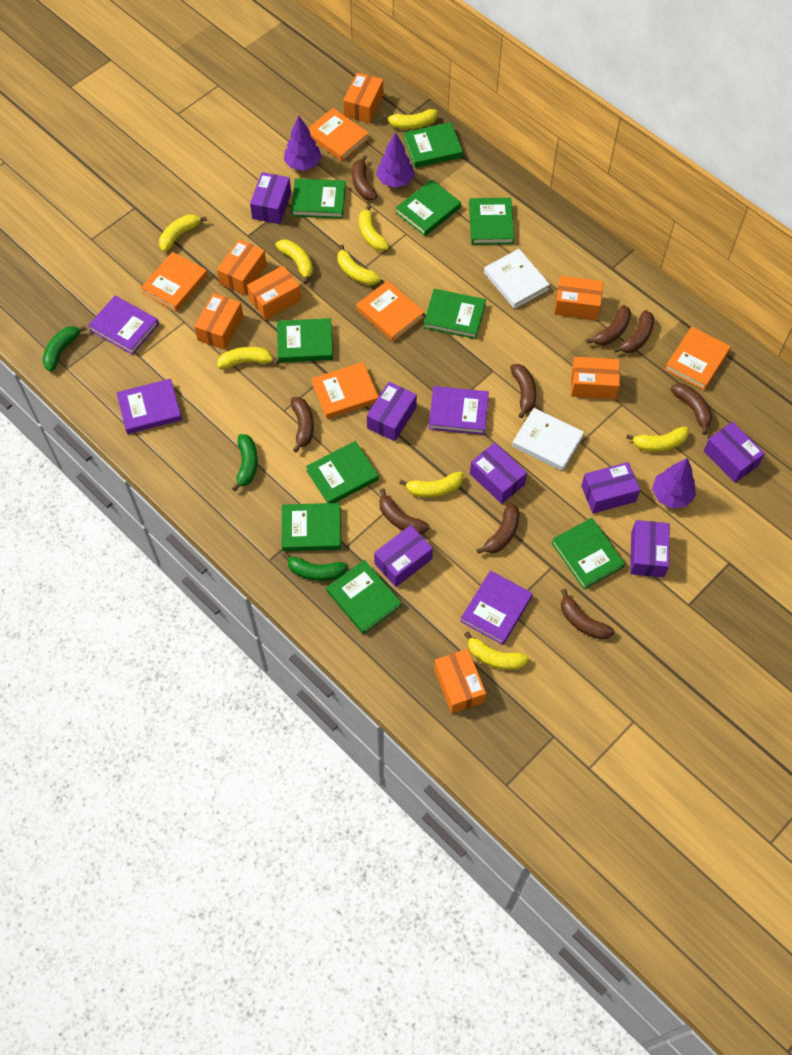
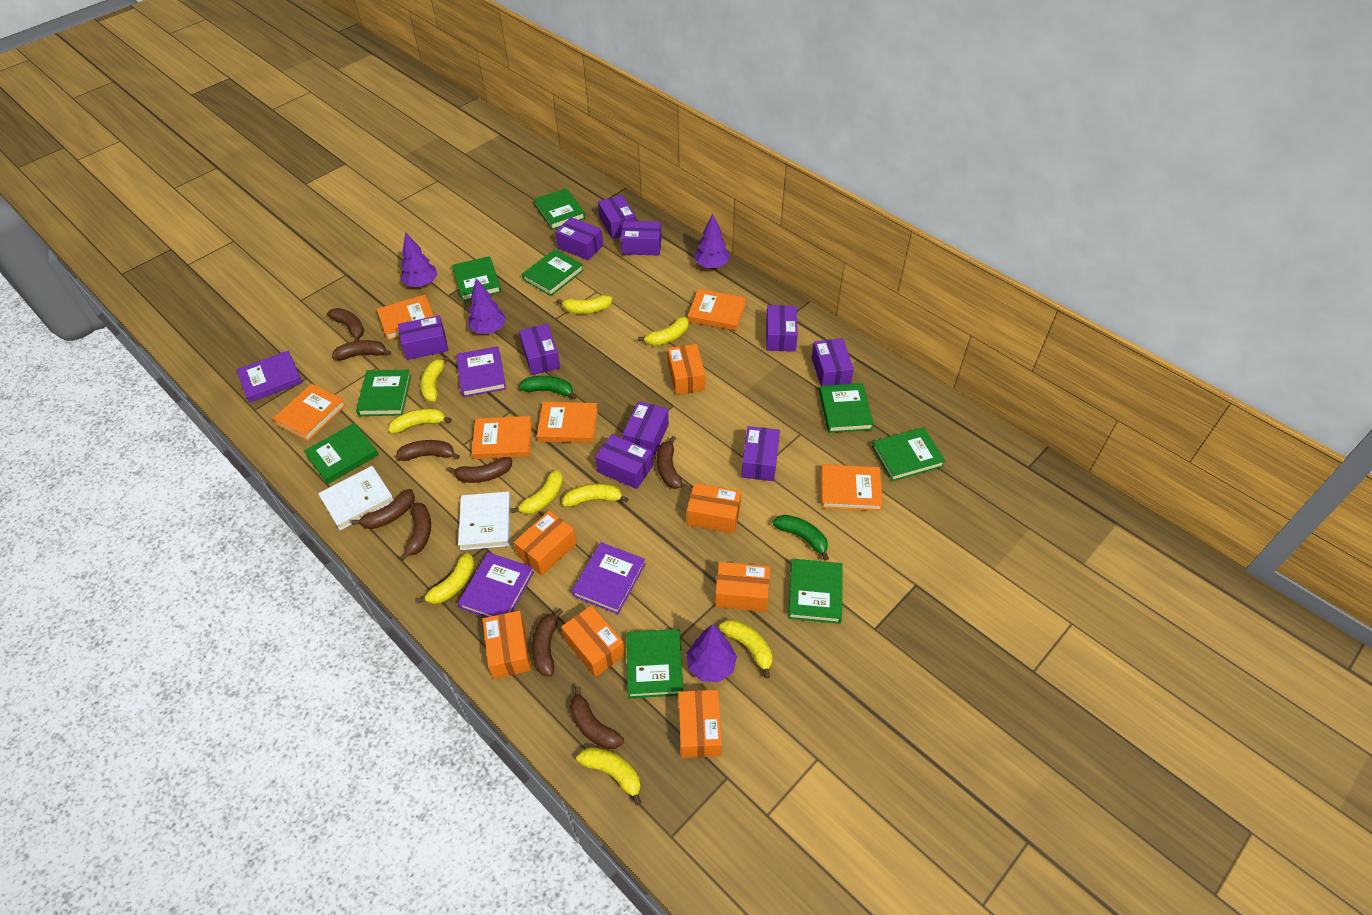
green banana: [42,325,87,372] [232,434,258,491] [282,552,348,581] = 3 -> [519,376,577,399] [773,515,829,561] = 2
green book: [277,318,333,362] [282,503,341,551] [291,178,346,219] [306,441,379,503] [326,560,402,634] [396,179,461,236] [404,122,463,168] [424,289,486,339] [469,198,514,245] [552,518,625,589] = 10 -> [304,423,379,484] [356,370,411,416] [452,256,501,301] [522,249,584,296] [534,188,586,230] [626,629,683,699] [788,559,843,624] [819,383,874,433] [872,427,945,482] = 9
orange book: [141,252,208,312] [308,108,369,161] [311,362,379,419] [356,280,424,342] [665,327,731,390] = 5 -> [273,384,346,441] [377,295,434,341] [471,416,532,459] [537,402,598,443] [688,289,746,331] [821,465,883,511] = 6
purple box: [250,172,291,224] [367,382,417,441] [374,525,433,587] [470,443,527,504] [581,462,640,513] [630,520,670,577] [704,422,765,483] = 7 -> [398,315,448,360] [519,324,560,375] [555,217,603,260] [595,434,653,489] [598,195,636,239] [621,221,662,256] [622,401,669,457] [741,426,780,481] [766,305,798,352] [812,338,854,386] = 10
purple tree: [284,116,322,171] [376,132,415,188] [652,458,696,509] = 3 -> [401,232,437,287] [468,278,506,334] [687,624,737,682] [694,213,730,268] = 4

